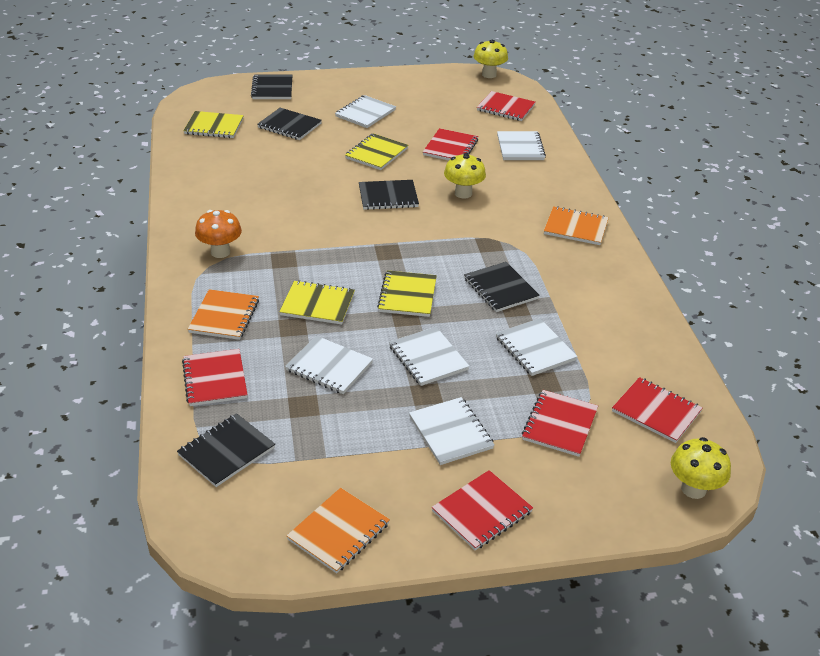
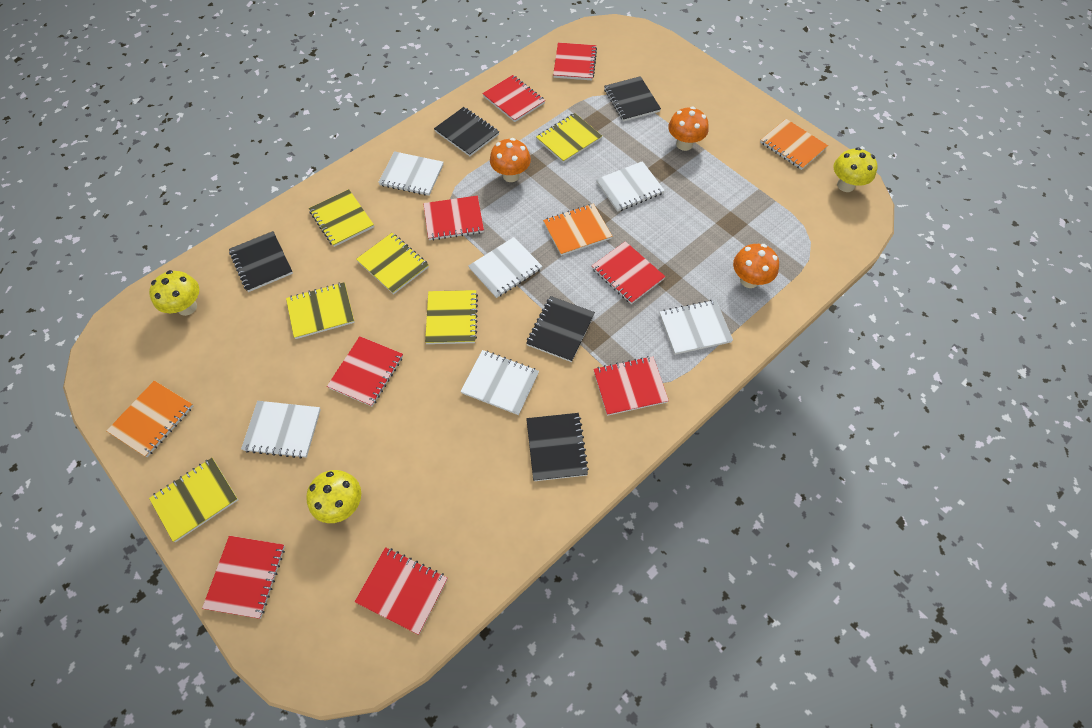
orange mushroom: [195,210,242,258] = 1 -> [490,138,531,182] [668,107,708,151] [733,244,779,288] = 3
red notebook: [182,349,248,406] [423,128,478,160] [432,470,533,550] [477,91,536,121] [522,390,598,457] [612,377,702,443] = 6 -> [202,536,285,619] [327,336,403,406] [354,547,448,635] [423,196,484,241] [482,75,545,122] [553,43,597,80] [592,241,666,304] [593,356,669,416] = 8
yellow notebook: [183,111,244,138] [279,280,355,325] [345,133,408,170] [377,270,437,317] = 4 -> [149,458,238,542] [286,282,355,339] [309,189,374,247] [356,233,429,294] [425,290,478,344] [536,113,602,163] = 6

